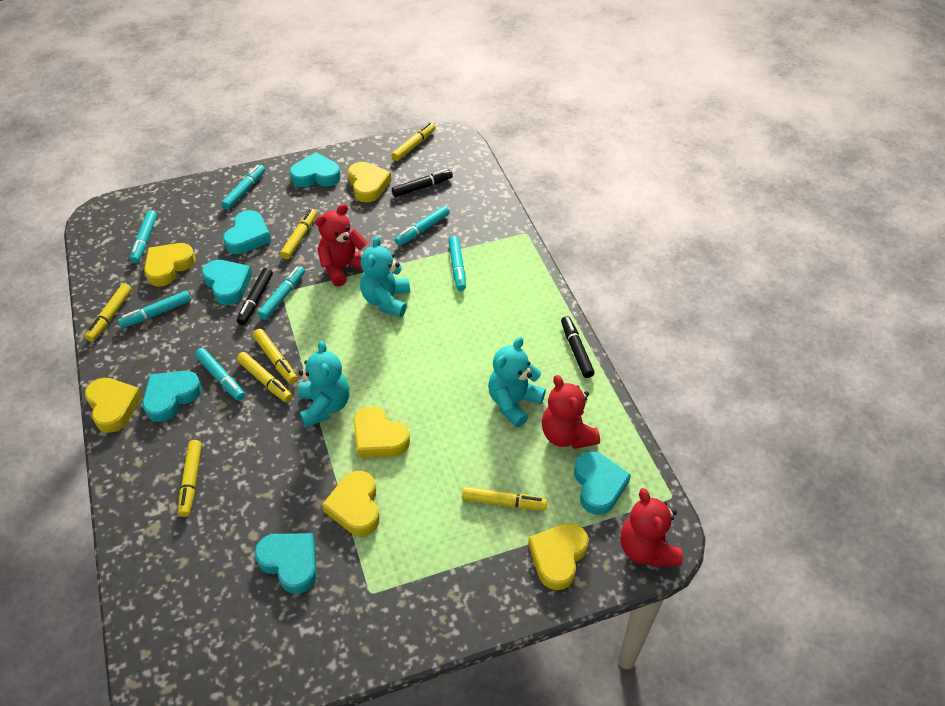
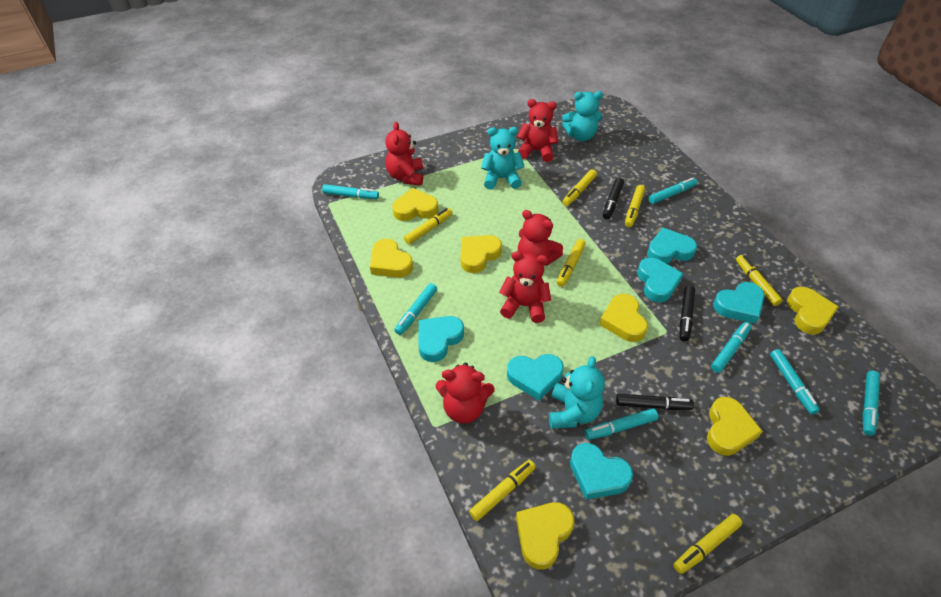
red teddy bear: [315,204,368,287] [542,375,600,449] [621,488,683,567] = 3 -> [385,122,423,186] [436,363,495,424] [499,251,551,323] [517,99,558,162] [518,210,563,266] = 5
yellow heart: [85,378,142,433] [144,243,196,287] [322,471,380,536] [348,162,392,202] [353,406,410,458] [528,523,589,590] = 6 -> [370,239,413,278] [392,188,438,221] [461,235,502,273] [516,502,575,570] [599,294,648,342] [707,397,763,456] [787,287,839,335] = 7

